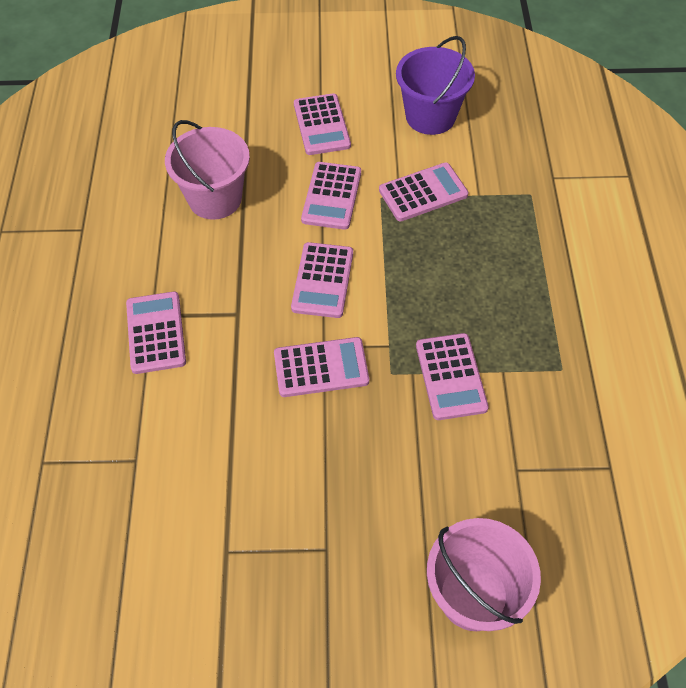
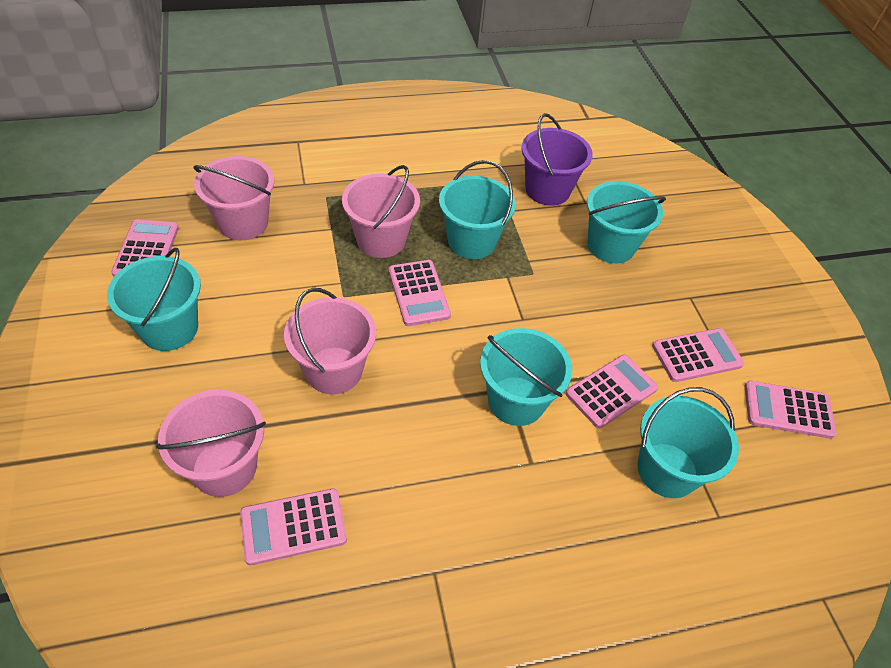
pink bucket: [165,120,250,220] [427,518,541,631] = 2 -> [156,390,266,497] [193,156,274,240] [284,288,376,394] [342,165,420,258] = 4
pink calculator: [126,291,186,374] [274,337,369,397] [291,242,353,318] [294,93,351,155] [301,162,361,230] [379,162,468,221] [416,333,489,420] = 7 -> [111,219,179,277] [240,488,347,566] [389,260,451,326] [566,355,658,429] [652,328,744,382] [744,380,837,439] = 6
turquoise bucket: none = 0 -> [107,248,201,351] [439,160,516,259] [480,328,572,426] [587,181,666,264] [637,387,739,498] = 5

